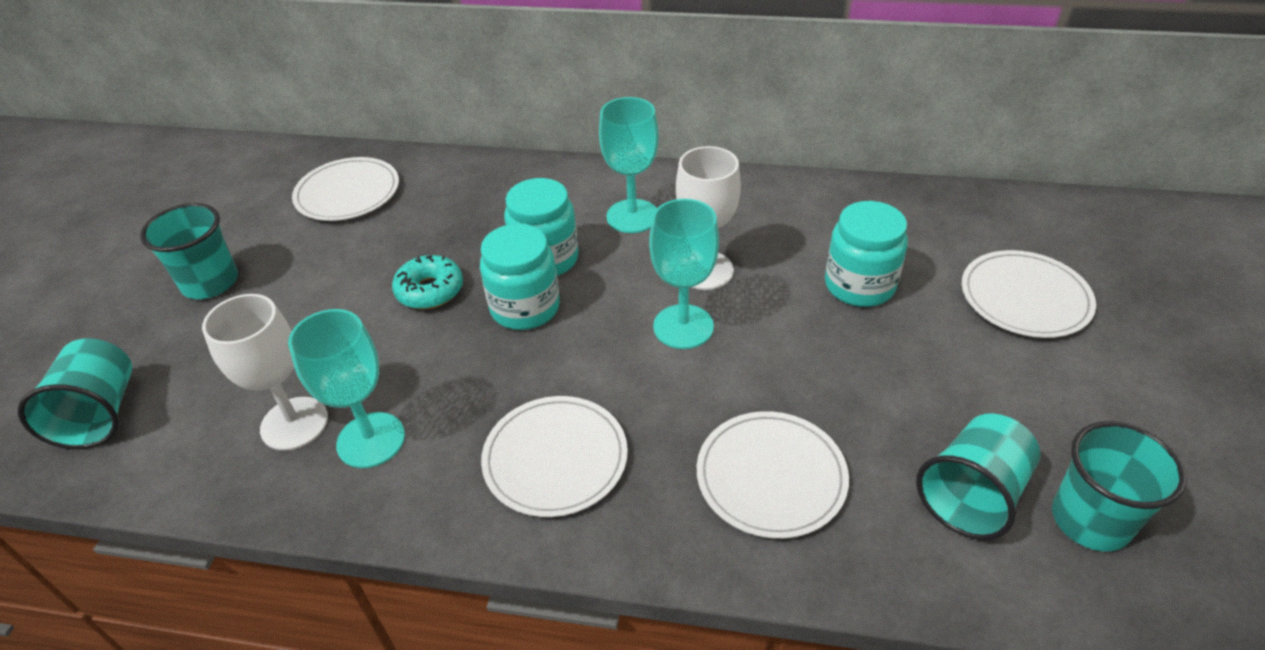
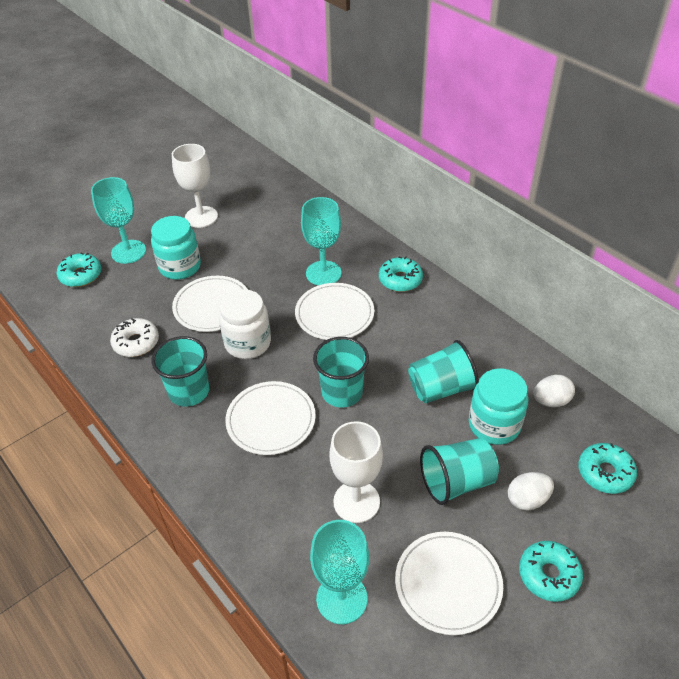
turquoise donut: [392,255,463,309] = 1 -> [56,253,102,287] [379,256,423,292] [519,541,583,602] [578,443,637,494] = 4
turquoise jar: [480,224,560,330] [504,178,578,276] [825,201,908,307] = 3 -> [151,216,201,280] [469,368,528,445] = 2
white donut: none = 0 -> [110,318,159,357] = 1
white egg: none = 0 -> [508,472,554,511] [533,375,575,407] = 2
white jar: none = 0 -> [219,289,271,359] = 1

